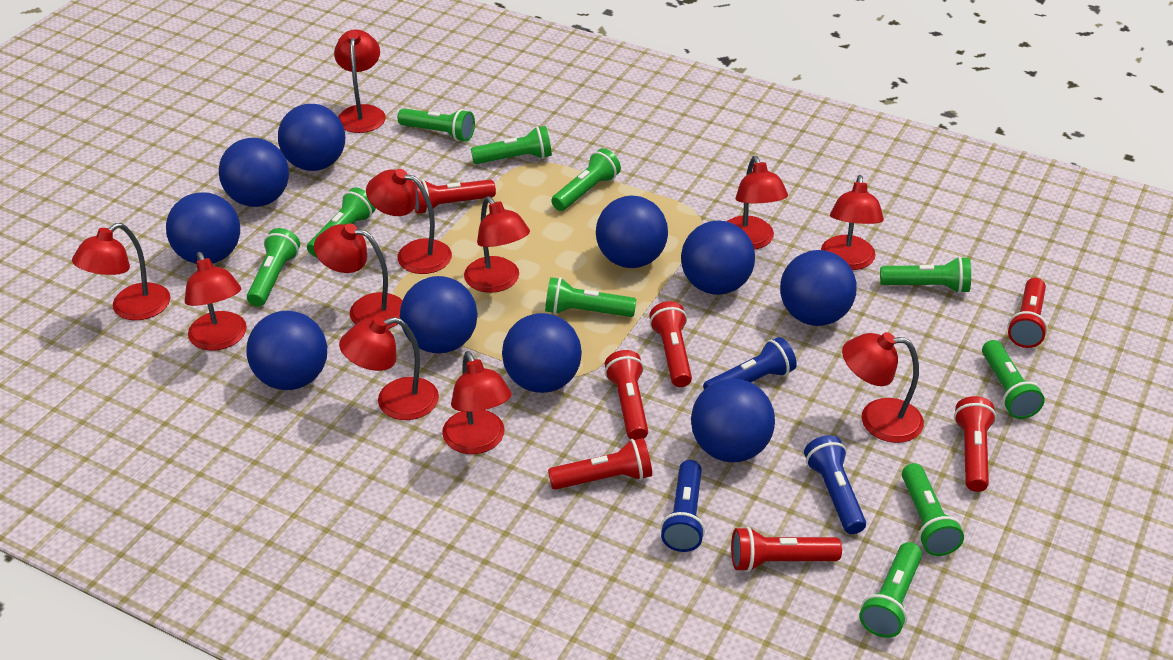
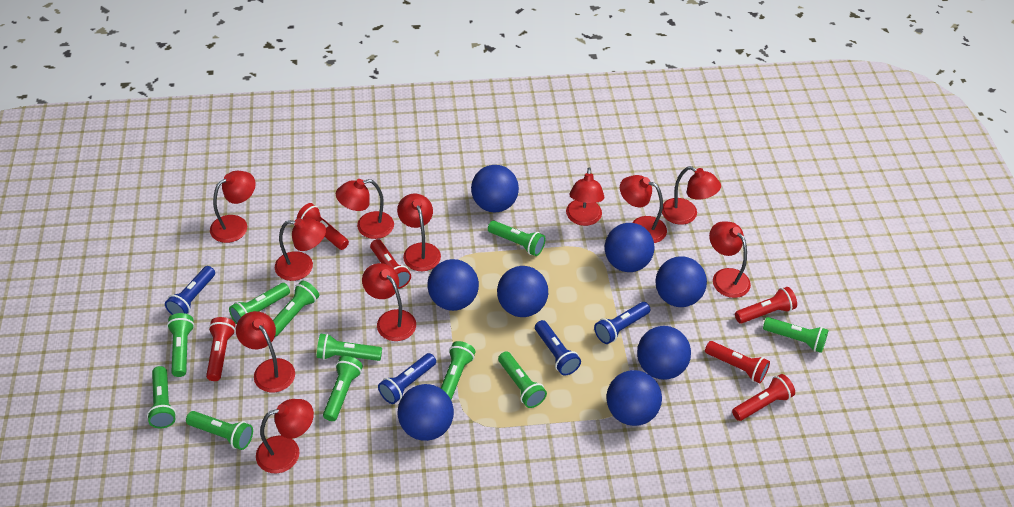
blue ball: [166,192,240,264] [219,138,289,207] [246,311,327,390] [278,104,345,171] [400,276,478,353] [502,313,582,393] [596,196,668,268] [681,221,755,295] [691,379,775,462] [780,250,856,326] = 10 -> [397,384,454,441] [427,259,479,311] [471,165,519,212] [497,266,548,317] [605,223,654,272] [606,370,662,426] [637,326,691,380] [656,256,707,307] = 8
blue flashlight: [661,460,705,552] [703,337,797,389] [804,435,866,534] = 3 -> [165,266,215,315] [378,353,436,404] [535,320,581,375] [594,302,650,344] = 4
green flashlight: [247,228,300,307] [307,187,376,257] [397,108,475,142] [471,126,552,164] [545,277,637,317] [551,148,621,211] [859,542,922,638] [880,256,971,293] [902,463,964,556] [982,340,1045,419] = 10 -> [147,366,176,428] [167,313,194,377] [186,411,253,450] [229,283,290,324] [273,280,319,337] [317,333,382,361] [323,356,363,421] [441,341,476,400] [488,221,546,256] [498,351,547,408] [763,317,829,353] = 11
red flashlight: [413,180,496,214] [548,438,652,490] [605,350,648,440] [649,301,692,387] [731,526,842,572] [954,396,996,492] [1008,278,1048,348] = 7 -> [206,317,236,381] [297,203,349,250] [370,239,411,289] [705,341,770,383] [732,374,795,421] [735,287,797,324] = 6

